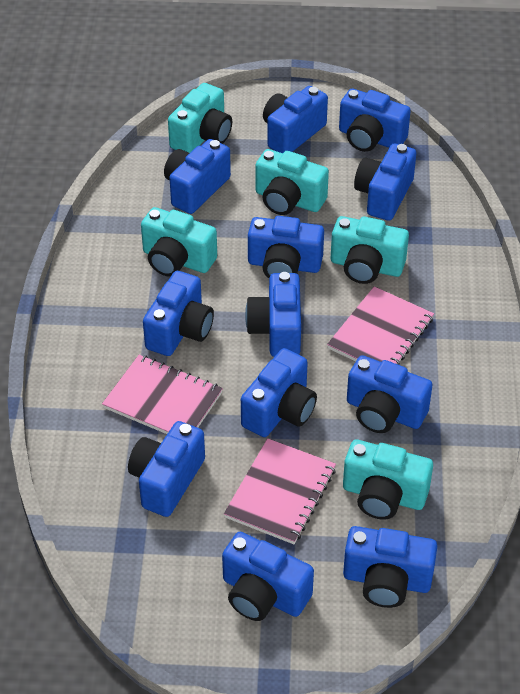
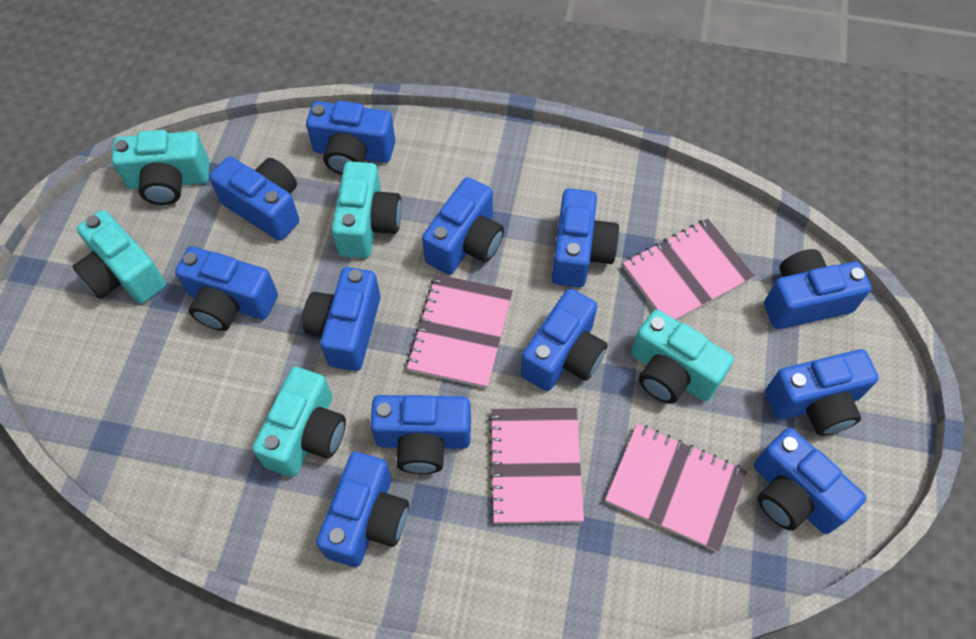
pink notebook: [102,355,223,434] [224,438,336,544] [327,286,434,365] = 3 -> [407,274,513,388] [489,408,584,524] [605,424,748,552] [623,219,755,321] = 4

